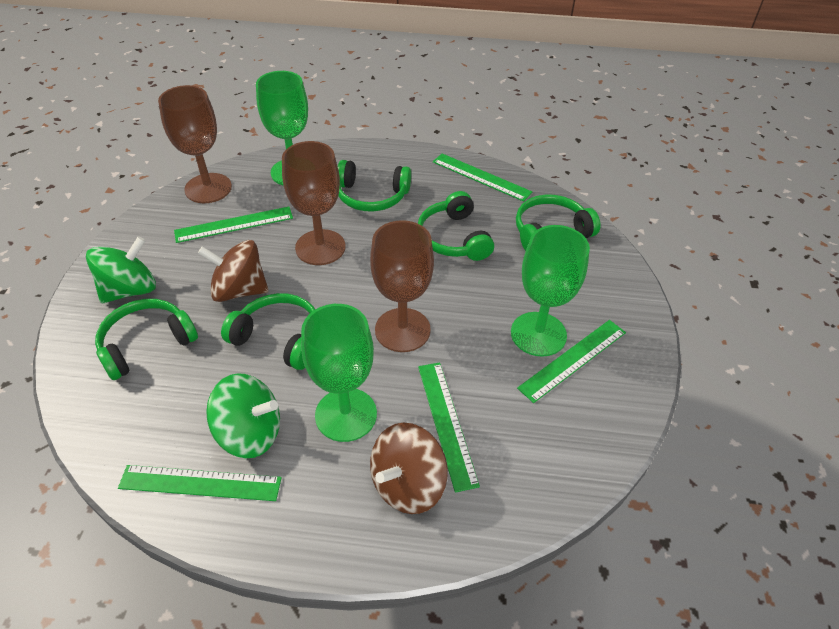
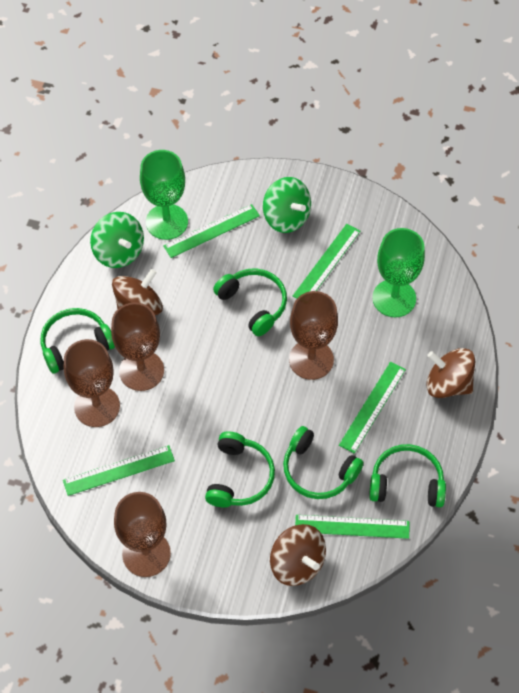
brown goblet: [158,85,232,203] [282,141,346,265] [370,220,434,352] = 3 -> [64,339,120,427] [111,302,164,391] [114,492,171,577] [289,291,338,380] = 4
brown spinning top: [198,240,269,302] [370,423,448,514] = 2 -> [112,269,163,315] [270,524,326,586] [426,348,475,398] = 3
green goblet: [256,71,308,186] [301,304,377,442] [511,225,590,357] = 3 -> [140,150,188,240] [372,228,425,317] = 2

